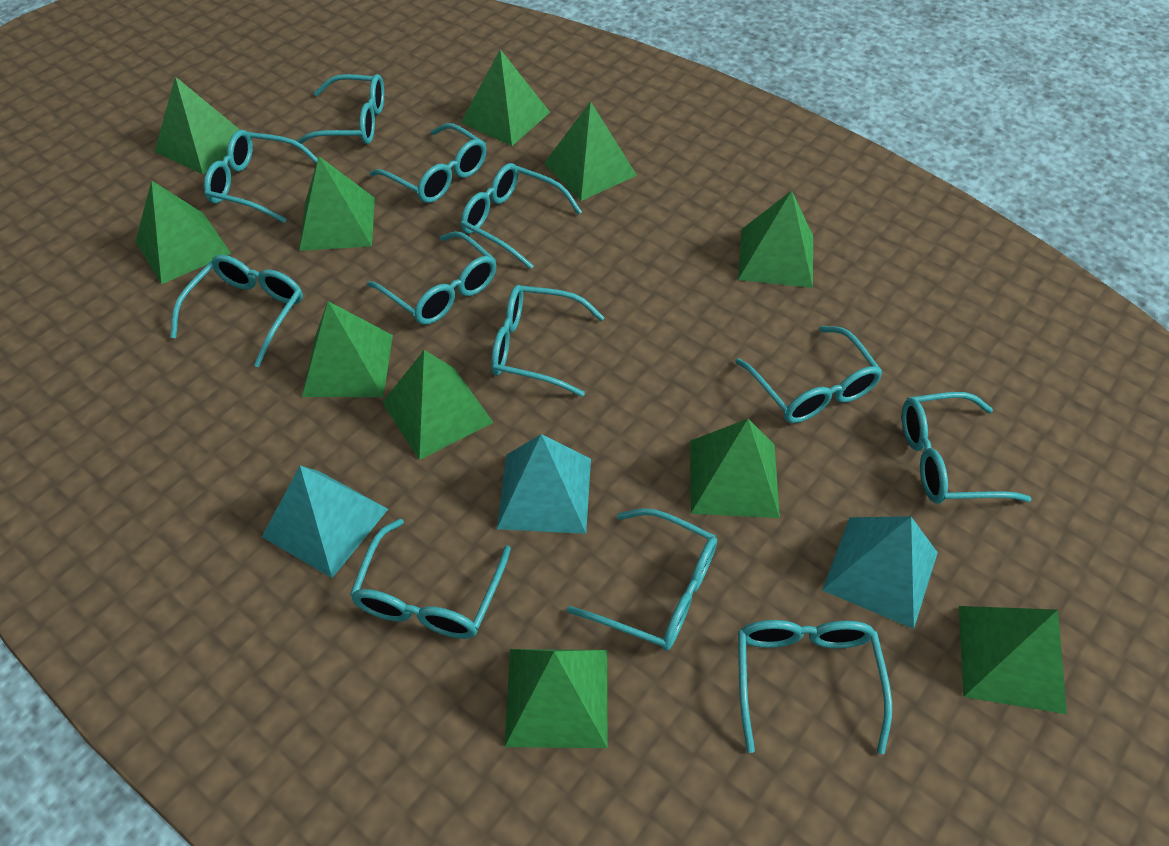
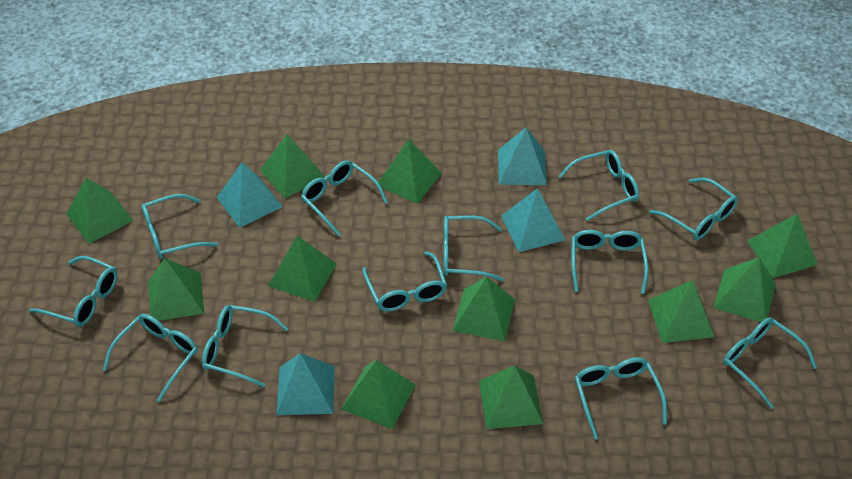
turquoise pyramid: [262,465,388,578] [497,434,591,534] [822,516,938,629] = 3 -> [217,162,283,228] [276,353,335,415] [498,128,547,185] [501,188,565,252] = 4

